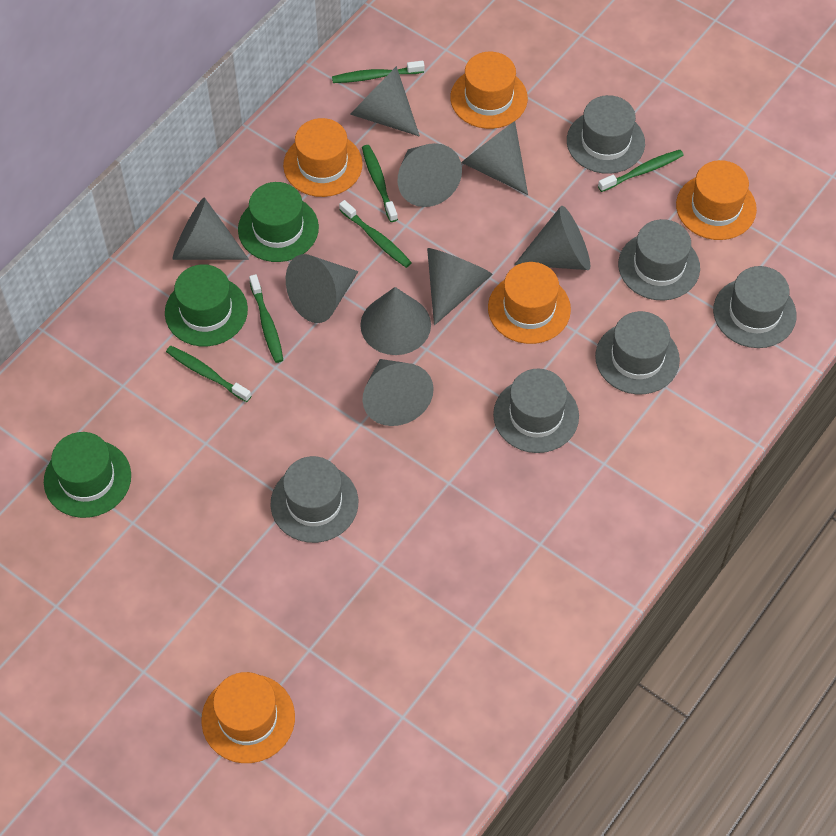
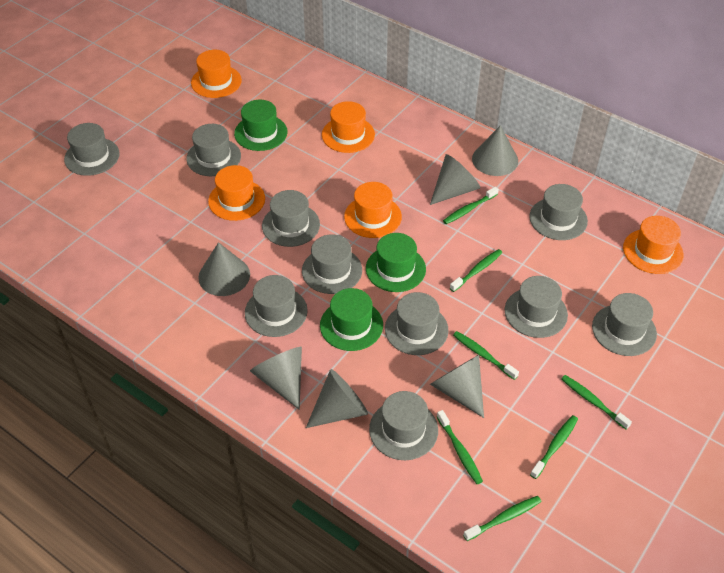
green toothbrush: [166,346,251,402] [249,274,283,363] [332,61,425,83] [339,200,412,268] [362,145,398,222] [598,150,684,192] = 6 -> [437,410,483,484] [443,187,499,224] [450,249,502,292] [453,331,519,380] [463,496,542,541] [530,415,578,479] [561,375,632,430] = 7
grey cone: [173,197,249,260] [286,254,358,323] [350,66,420,136] [360,287,431,355] [362,359,434,426] [398,143,462,207] [427,248,493,325] [461,121,528,195] [514,206,590,270] = 9 -> [198,242,250,296] [250,347,302,410] [306,369,368,428] [430,154,480,205] [430,355,484,418] [472,125,518,176] = 6
grey hat: [271,456,358,543] [493,369,579,453] [567,95,645,174] [595,311,680,394] [618,219,700,300] [713,266,797,348] = 6 -> [64,123,120,176] [186,124,241,176] [245,275,308,337] [262,190,320,247] [302,234,362,294] [369,391,438,460] [385,292,448,355] [505,276,568,338] [529,184,588,240] [592,293,657,356] = 10

